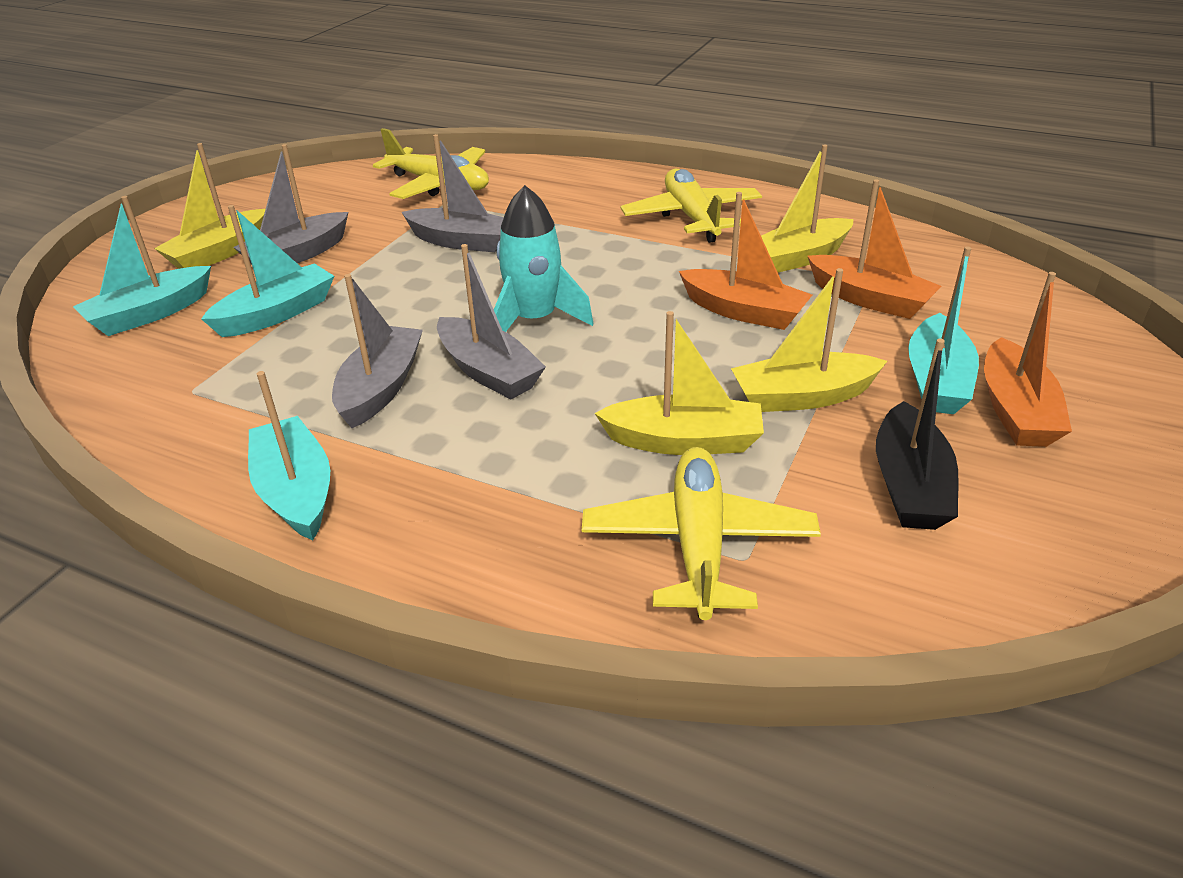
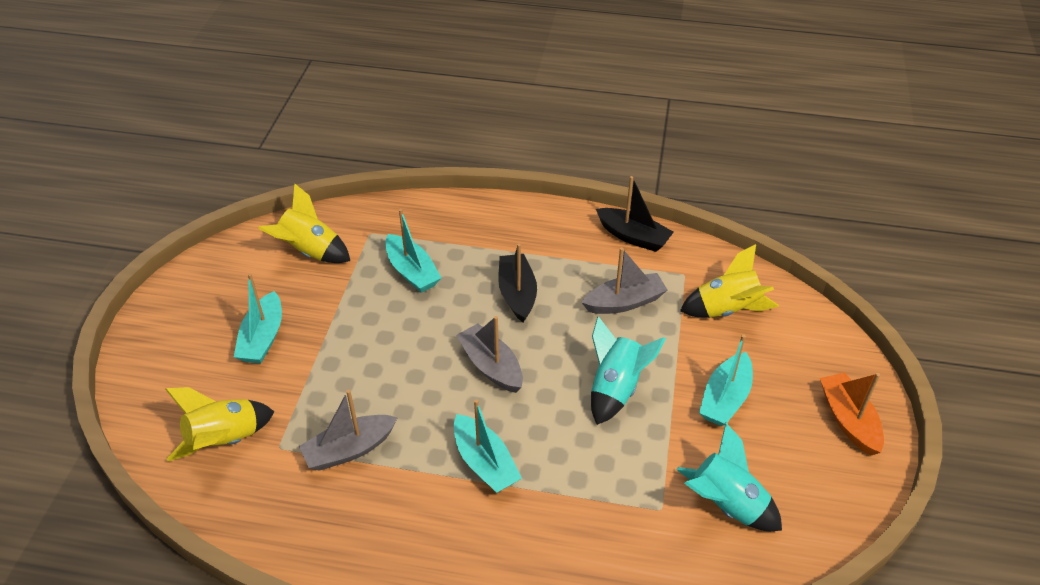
black boat: [876,339,959,530] = 1 -> [498,244,537,322] [596,176,674,252] = 2
grey boat: [234,144,348,264] [332,274,423,428] [402,134,504,252] [437,244,546,399] = 4 -> [299,390,398,471] [456,316,523,393] [581,247,667,314] = 3
orange boat: [679,192,812,330] [808,179,942,319] [984,272,1072,447] = 3 -> [820,373,884,456] = 1
turquoise rocket: [494,185,593,332] = 1 -> [591,316,666,425] [676,423,782,531] = 2
yellow boat: [154,143,265,269] [594,311,764,455] [731,268,887,412] [761,144,854,273] = 4 -> none = 0
yellow plane: [373,128,489,199] [582,447,821,620] [620,169,762,243] = 3 -> none = 0
yellow rocket: none = 0 -> [165,387,275,461] [258,183,350,263] [680,244,779,318] = 3

